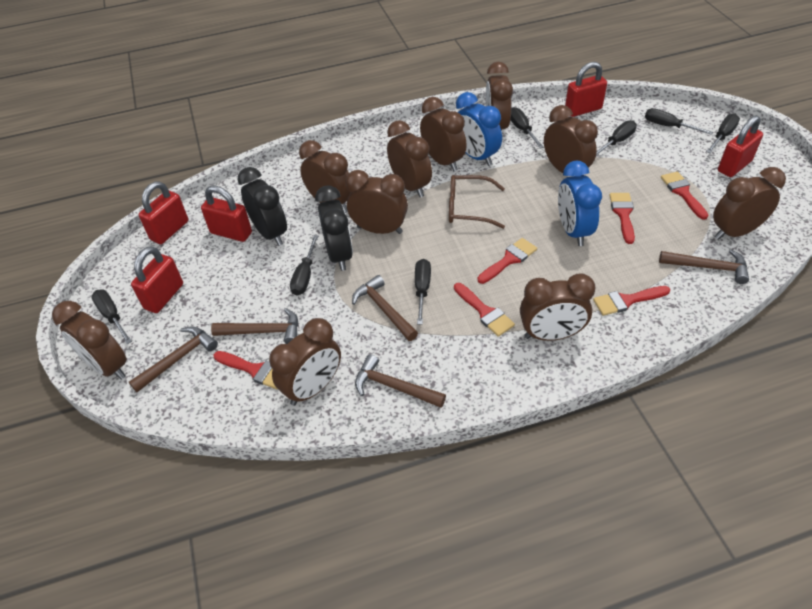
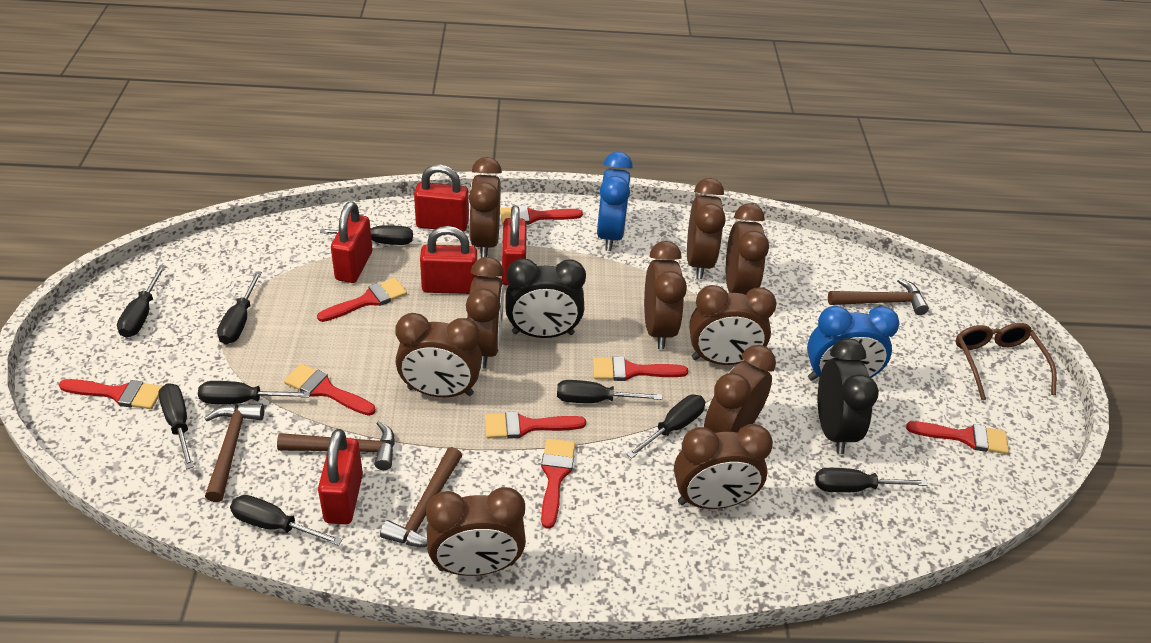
black screwdriver: [91,290,132,344] [290,235,318,295] [415,259,431,325] [511,107,544,148] [596,120,637,156] [645,108,713,135] [706,114,740,153] = 7 -> [117,265,166,338] [158,383,194,469] [198,381,310,404] [217,271,262,344] [230,495,343,546] [320,225,413,245] [557,380,662,403] [627,394,705,459] [815,468,928,492] = 9
brown hammer: [129,326,218,392] [211,308,298,344] [352,275,418,341] [355,354,446,408] [659,249,749,284] = 5 -> [205,403,264,502] [277,421,395,470] [380,447,462,547] [828,278,929,315] = 4
red brush: [213,351,277,389] [454,283,515,337] [477,238,537,284] [593,286,670,316] [610,193,635,244] [661,172,708,220] = 6 -> [59,379,163,409] [284,364,376,416] [317,278,407,322] [485,411,586,439] [500,205,583,225] [541,438,575,529] [593,356,688,381] [906,421,1009,454] = 8

